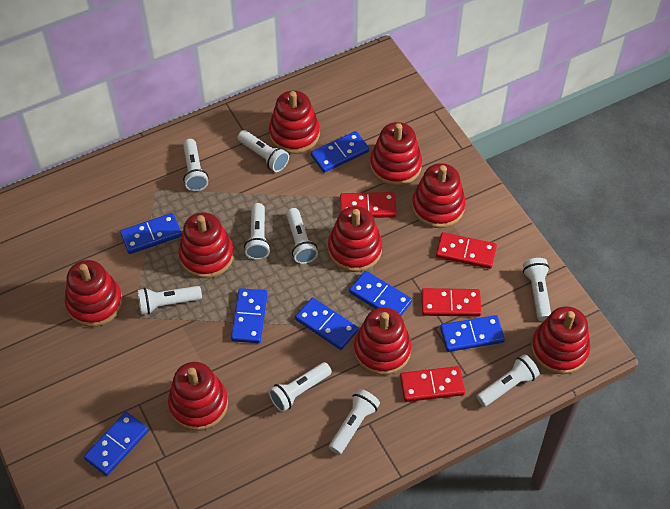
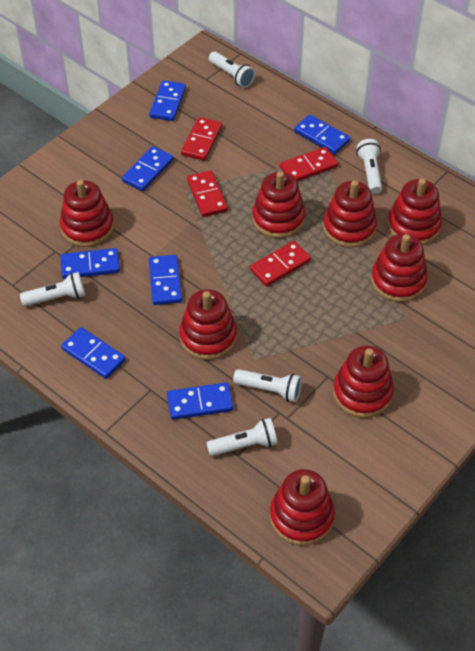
red stacking toy: [65,260,123,327] [168,362,228,431] [178,212,234,278] [269,91,320,154] [328,206,382,272] [354,307,412,375] [370,122,422,186] [412,163,466,228] [531,306,590,374] = 9 -> [60,180,114,247] [179,289,237,360] [252,171,305,238] [270,469,335,546] [323,180,377,248] [333,346,394,418] [371,234,428,302] [388,178,442,245] = 8
white flashlight: [137,286,202,315] [183,139,208,191] [238,130,289,172] [244,203,271,260] [269,362,332,412] [286,208,318,264] [329,389,380,455] [477,354,539,407] [523,258,551,321] = 9 -> [20,272,85,307] [206,418,278,456] [209,51,255,88] [233,369,302,402] [356,139,382,194] = 5

